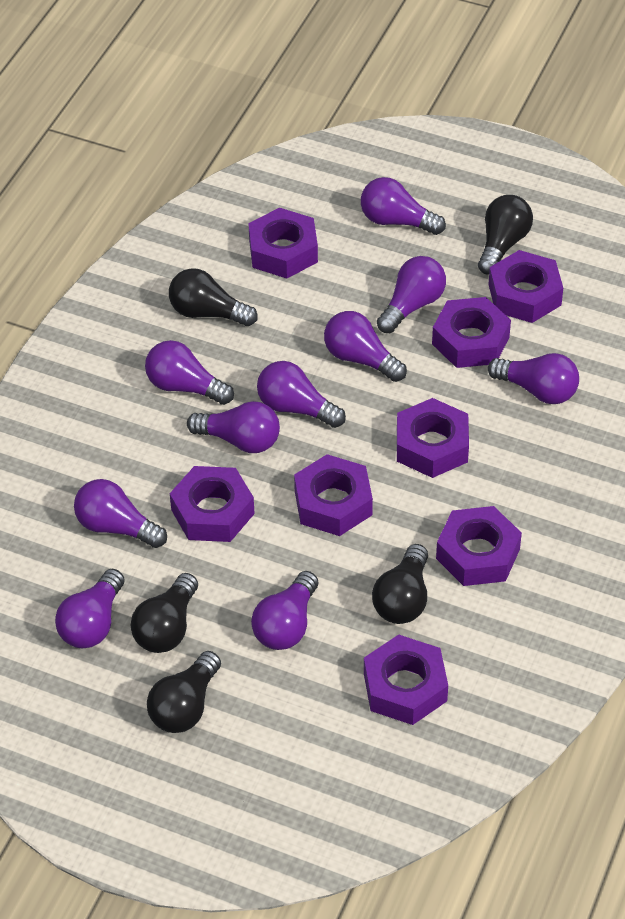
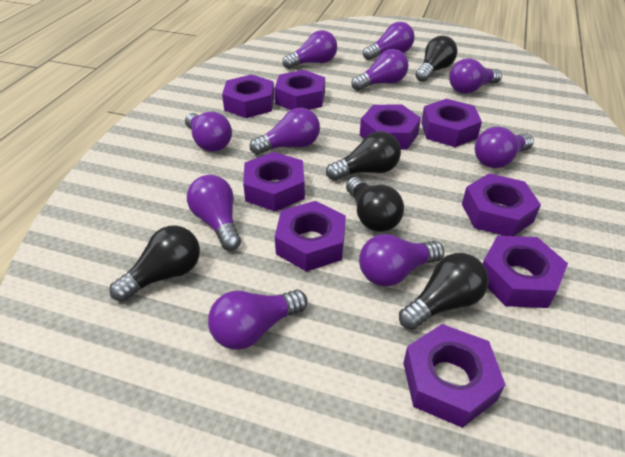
purple nut: [170,466,255,542] [248,208,318,278] [294,454,373,536] [364,634,448,725] [397,398,469,478] [432,297,511,368] [436,506,522,586] [488,250,563,323] = 8 -> [222,74,274,118] [243,152,305,212] [274,70,325,110] [275,201,346,272] [360,104,421,150] [403,324,505,428] [421,99,482,147] [462,173,541,236] [483,236,568,308] = 9

